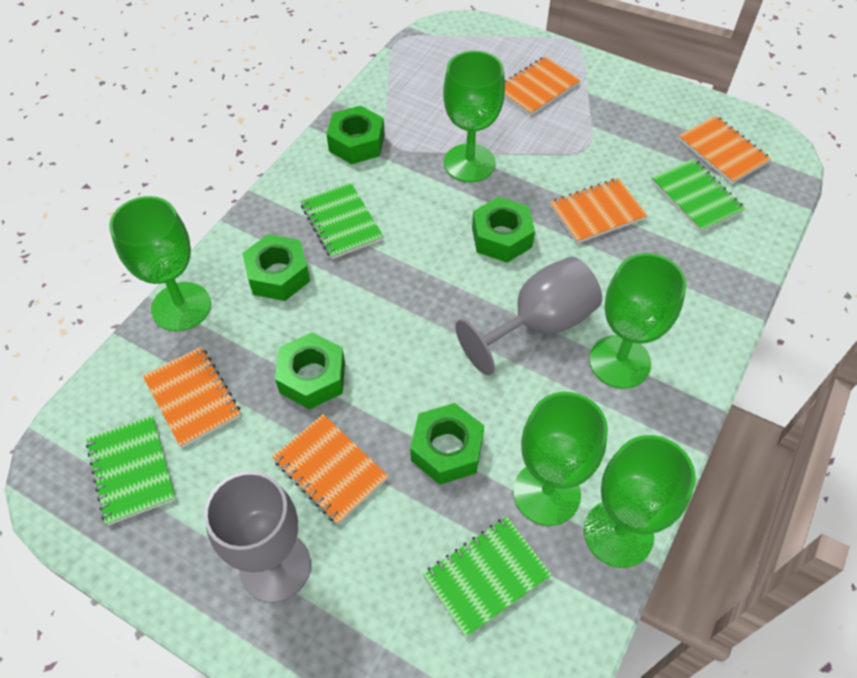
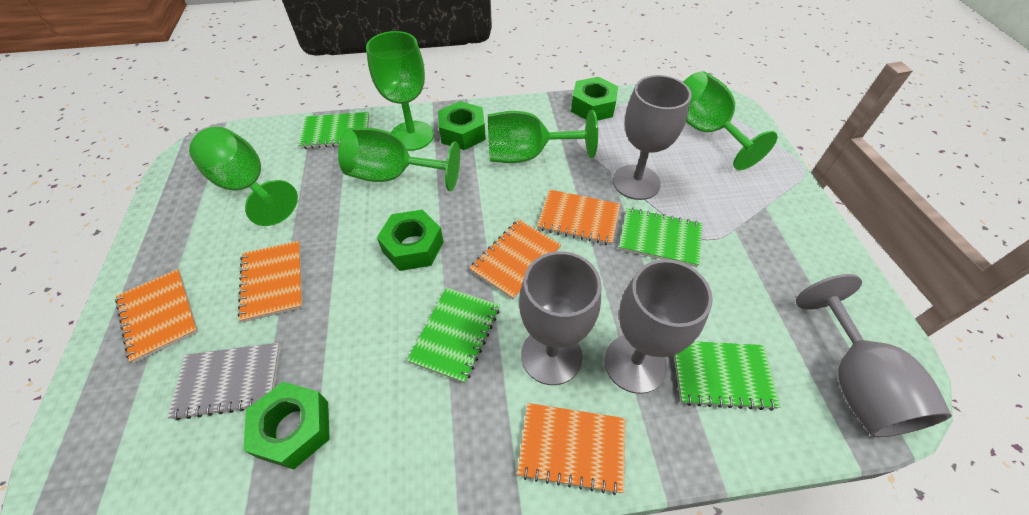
green nut: [242,234,310,301] [275,332,345,410] [326,105,385,164] [410,403,484,485] [472,197,535,263] = 5 -> [243,382,330,469] [377,210,444,271] [438,101,486,150] [571,77,618,121] = 4
grey goblet: [204,471,311,603] [456,257,602,376] = 2 -> [519,251,602,385] [604,259,713,394] [613,75,692,200] [796,274,952,437] = 4
grey notebook: none = 0 -> [168,343,281,420] = 1

